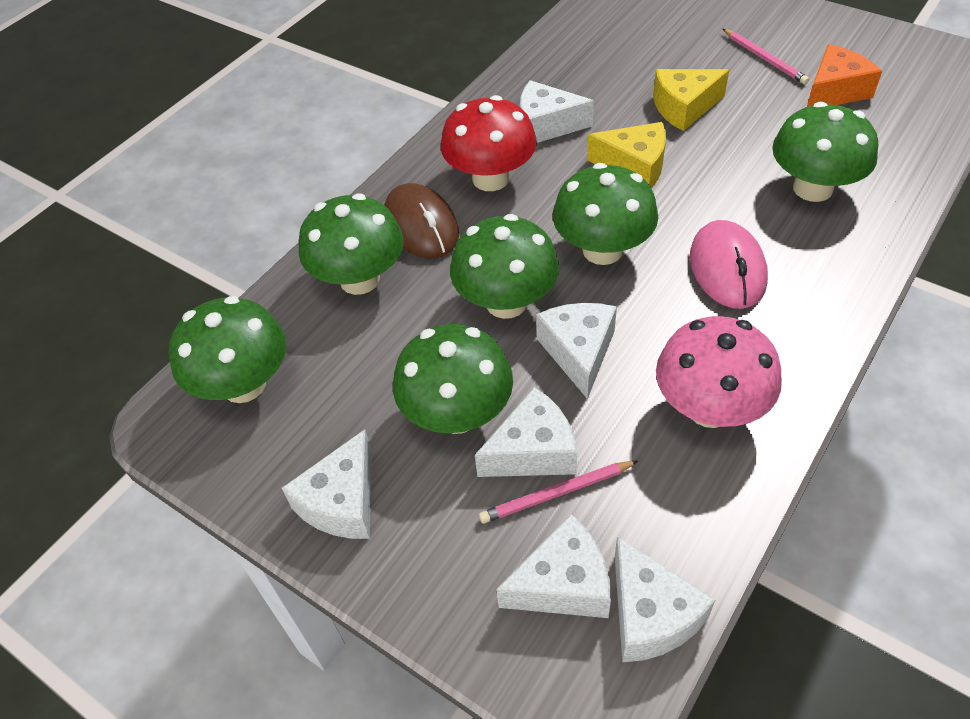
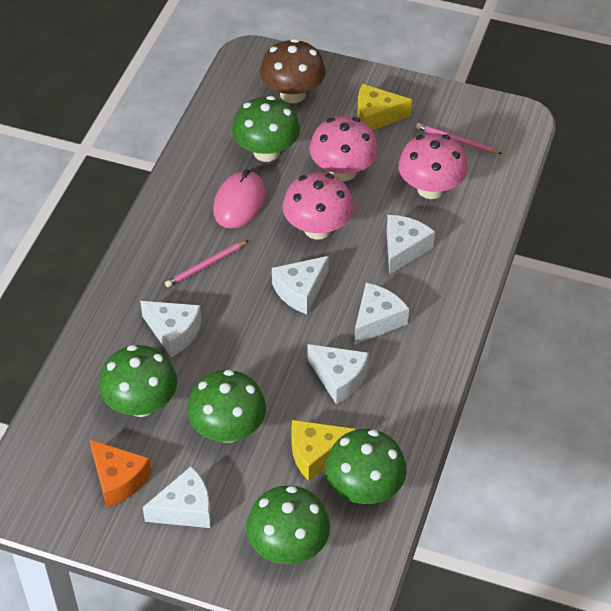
brown mouse: [384,183,459,259] = 1 -> none = 0
brown mushroom: none = 0 -> [260,39,326,103] = 1
green mushroom: [169,296,286,403] [298,194,404,295] [393,324,513,434] [450,214,559,319] [553,163,658,265] [772,102,878,202] = 6 -> [99,345,177,417] [187,370,266,443] [232,96,300,162] [246,485,330,564] [325,429,407,504] = 5
pink mushroom: [656,316,782,428] = 1 -> [283,172,354,240] [309,116,378,181] [398,133,468,199] = 3
red mushroom: [441,95,537,191] = 1 -> none = 0

